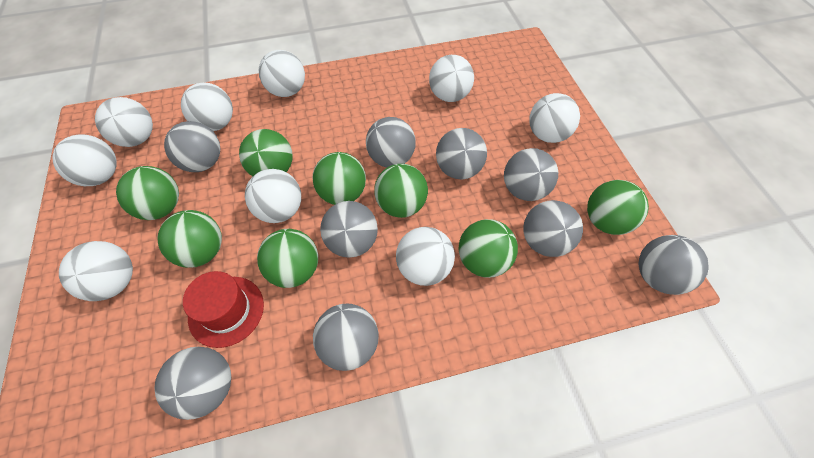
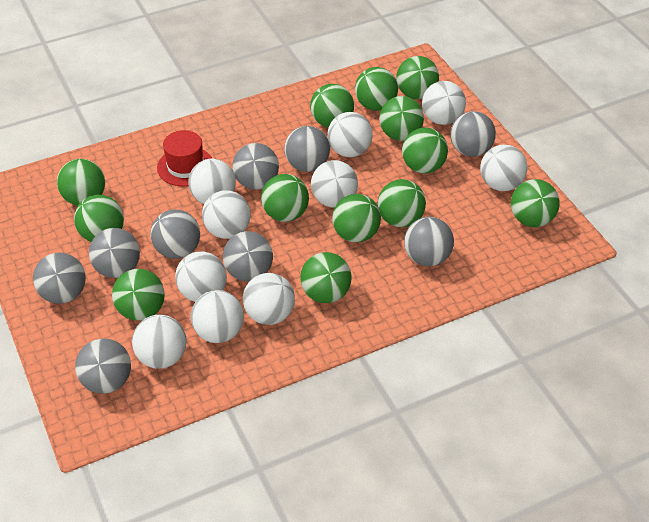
green ball: [116,166,179,220] [157,210,222,268] [239,129,293,176] [257,229,318,288] [312,152,366,205] [374,164,428,218] [458,219,518,278] [587,180,649,235] = 8 -> [57,159,105,206] [74,195,124,242] [112,269,165,321] [261,174,309,222] [300,252,352,303] [310,84,354,128] [332,194,381,243] [355,67,398,111] [378,179,426,227] [379,96,424,141] [396,56,439,99] [402,127,448,174] [511,179,560,227] = 13
white ball: [52,134,117,186] [59,241,133,301] [95,97,153,147] [181,82,233,131] [245,169,301,223] [259,50,305,97] [396,227,455,286] [429,55,474,102] [529,93,580,143] = 9 -> [132,315,187,369] [175,251,227,302] [188,159,236,204] [191,290,244,343] [202,190,251,239] [243,273,295,325] [311,160,358,208] [328,112,373,157] [422,81,466,125] [480,145,527,191] = 10

